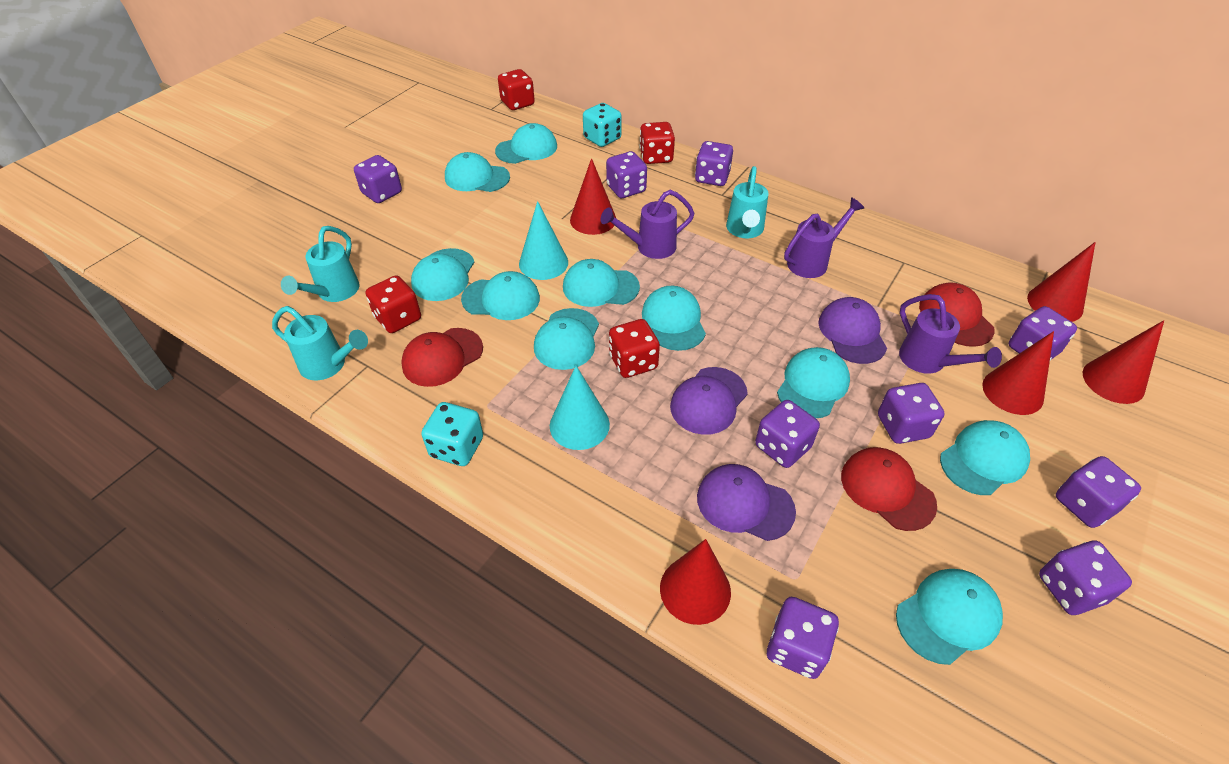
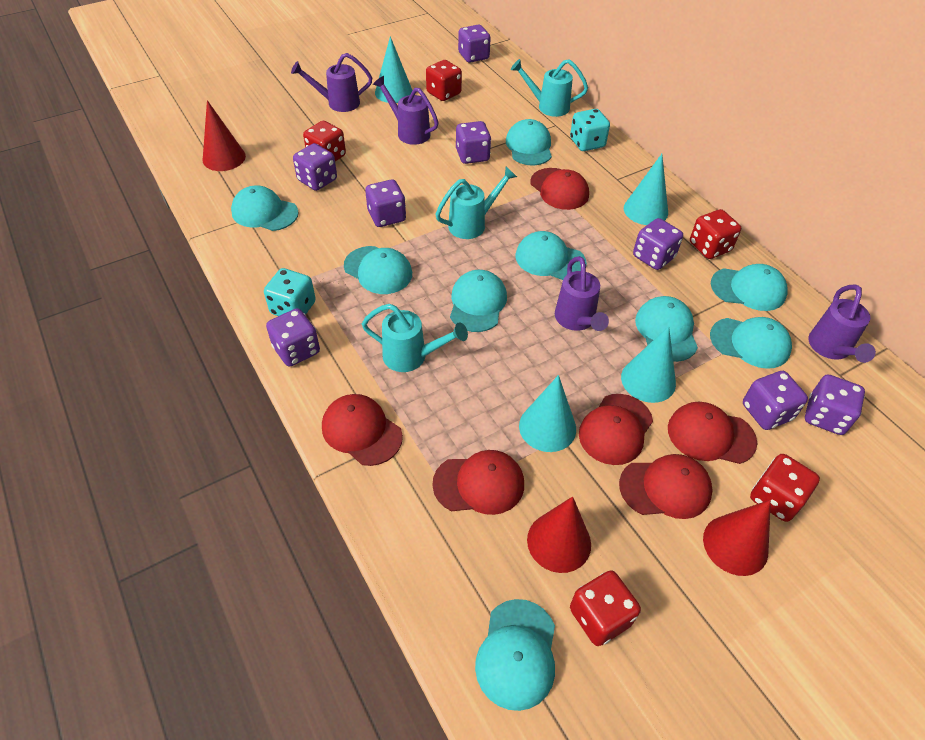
purple cap: [670,367,748,435] [697,464,796,541] [818,297,887,364] = 3 -> none = 0
purple dice: [354,155,402,203] [606,151,647,198] [695,141,733,186] [755,400,820,468] [767,597,839,679] [878,383,944,444] [1009,306,1077,360] [1039,540,1132,615] [1056,456,1141,528] = 9 -> [266,308,320,367] [293,143,337,191] [365,180,406,227] [456,121,491,164] [458,25,491,63] [633,218,683,270] [743,371,808,430] [805,374,865,435] = 8
purple watering can: [601,190,695,259] [784,198,864,278] [899,294,1002,374] = 3 -> [291,53,372,112] [373,76,439,145] [555,256,609,331] [808,285,876,363] = 4
red cap: [401,328,483,387] [841,447,937,531] [919,283,995,347] = 3 -> [322,394,403,466] [432,450,524,515] [530,168,589,210] [579,394,653,465] [619,454,713,519] [668,402,757,464] = 6
red cone: [570,158,616,235] [660,539,731,625] [982,331,1054,415] [1027,242,1096,322] [1083,320,1164,404] = 5 -> [203,100,246,171] [527,496,591,573] [703,500,771,576] = 3
red dice: [366,275,421,333] [498,69,535,110] [609,319,660,378] [639,122,675,164] = 4 -> [303,121,346,161] [426,60,462,101] [570,570,641,646] [690,209,741,259] [750,454,820,522] = 5
turquoise cap: [411,248,474,301] [445,152,510,192] [461,271,540,320] [495,123,557,164] [534,308,599,370] [563,259,640,307] [642,286,706,351] [777,347,850,418] [896,569,1003,665] [940,420,1030,495] = 10 -> [231,185,299,231] [344,246,412,294] [450,270,507,332] [475,599,555,711] [506,119,552,166] [516,231,587,280] [635,296,698,362] [710,317,792,369] [711,264,788,311] = 9
turquoise cone: [519,201,568,280] [550,366,610,450] = 2 -> [375,36,413,103] [519,375,576,452] [621,326,676,403] [624,154,668,225] = 4

